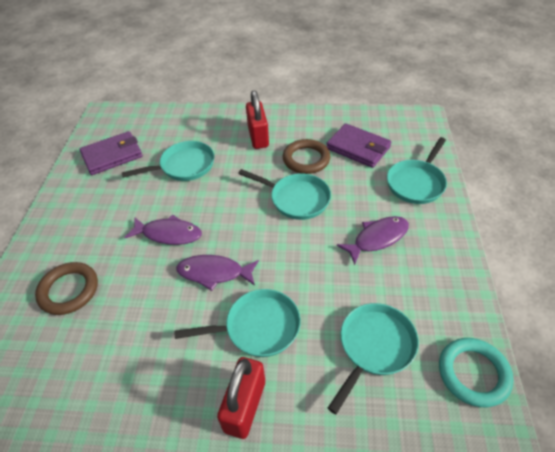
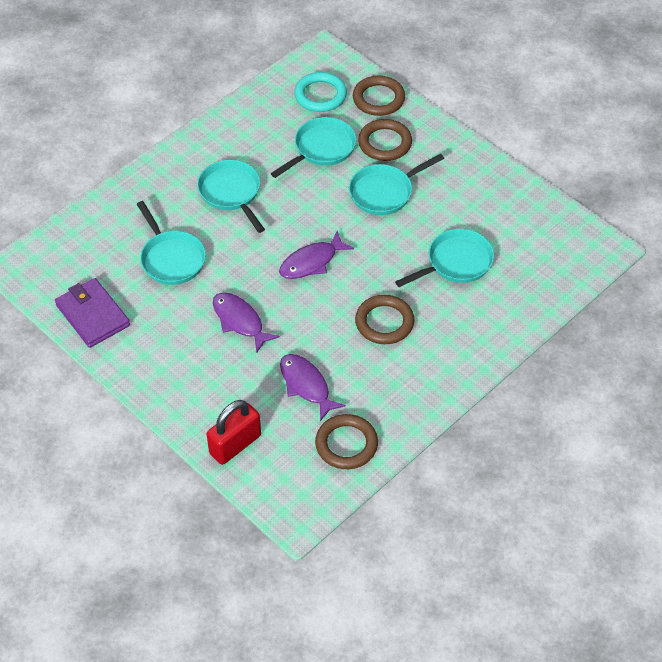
brown ring: [35,262,98,315] [283,139,331,174] = 2 -> [315,414,378,469] [353,75,405,116] [355,295,415,344] [358,119,412,161] = 4
purple wallet: [80,131,143,175] [326,123,391,168] = 2 -> [55,278,130,348] = 1
red padlock: [217,357,265,439] [246,91,269,149] = 2 -> [207,400,261,465] = 1

